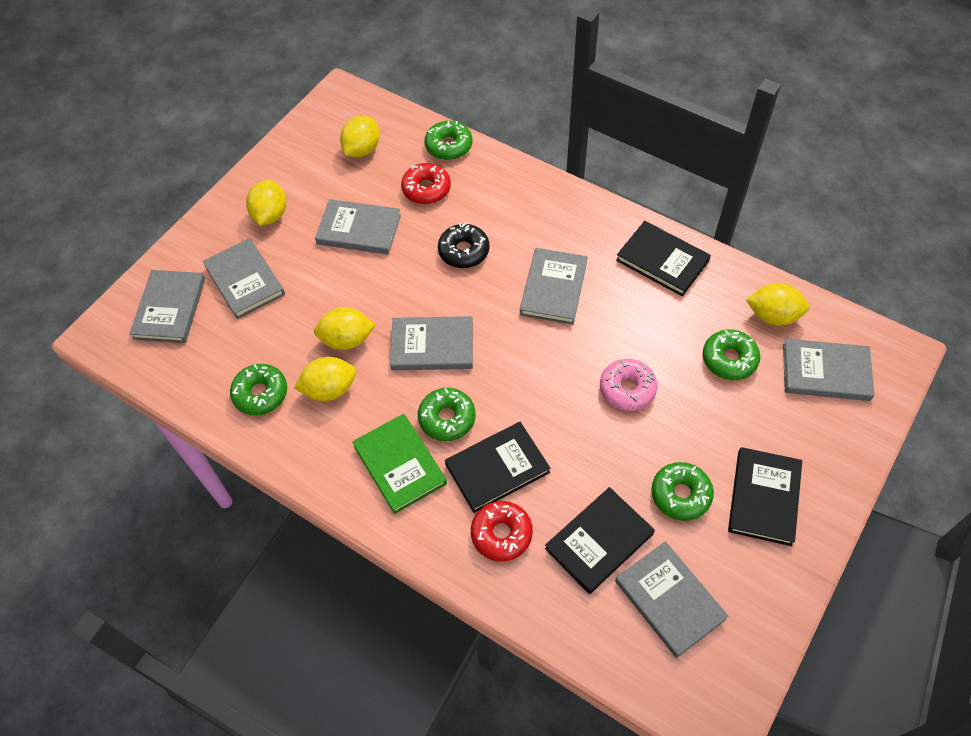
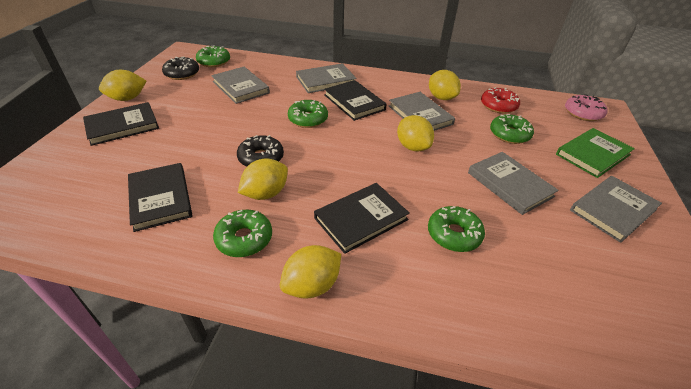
black donut: [438,223,490,268] = 1 -> [162,57,199,80] [237,135,284,167] = 2
grey book: [129,270,205,343] [203,238,285,319] [315,199,401,254] [390,316,473,370] [520,248,588,325] [615,541,729,658] [783,339,874,401] = 7 -> [211,67,270,104] [296,63,357,93] [389,92,455,131] [468,152,559,215] [570,176,662,243] = 5
red donut: [401,163,451,204] [471,501,533,561] = 2 -> [481,87,520,114] = 1

